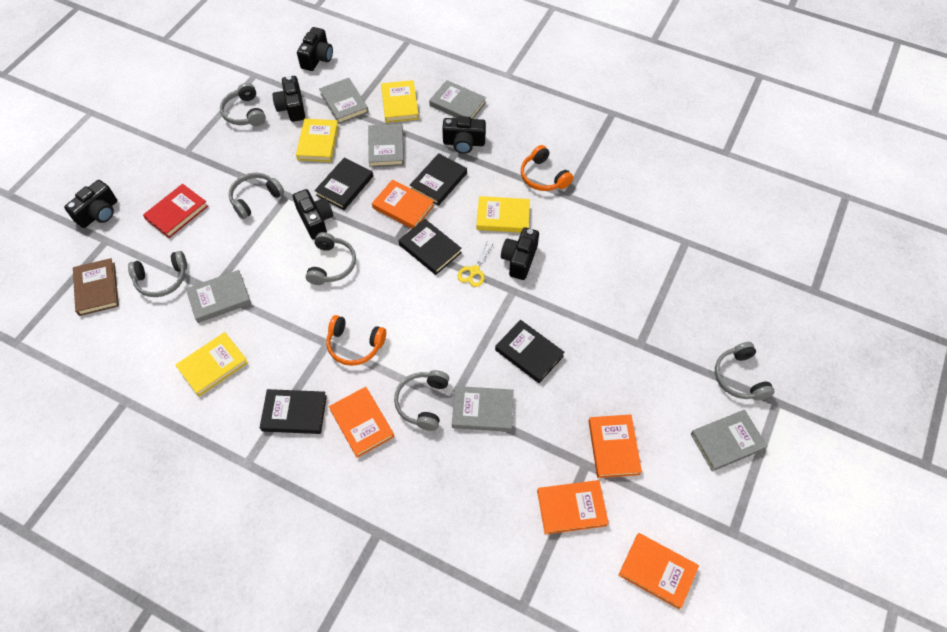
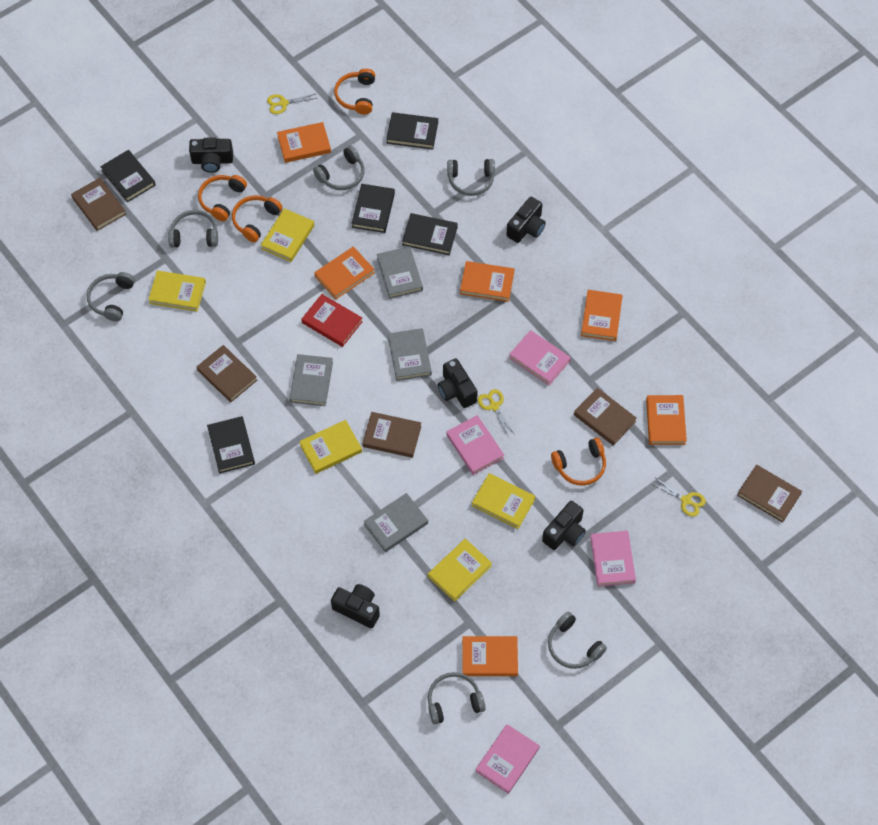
black camera: [64,180,117,228] [272,76,305,122] [293,189,333,240] [297,27,333,71] [442,116,486,154] [501,227,539,280] = 6 -> [189,138,233,173] [331,584,380,628] [438,358,478,408] [506,197,546,243] [542,501,586,550] = 5
brown book: [73,258,119,316] = 1 -> [71,178,126,231] [197,345,257,402] [362,412,421,458] [574,388,637,446] [737,465,802,523] = 5
grey book: [186,270,251,323] [319,78,369,124] [368,124,404,167] [429,80,486,119] [452,386,514,432] [691,410,768,472] = 6 -> [289,354,333,406] [364,493,428,552] [377,246,423,299] [388,328,432,381] = 4
orange book: [329,387,394,458] [372,180,434,229] [537,480,609,534] [588,415,642,478] [618,533,699,609] = 5 -> [277,122,331,163] [314,246,374,300] [460,261,514,302] [462,636,518,676] [581,290,623,341] [646,395,687,445] = 6
orange headphones: [327,315,386,366] [521,145,573,191] = 2 -> [198,175,247,221] [232,195,283,242] [334,68,375,115] [551,437,606,485] = 4
pink book: none = 0 -> [446,415,504,475] [475,724,540,794] [509,330,571,386] [590,531,636,587] = 4
yellow book: [175,332,248,397] [296,119,339,162] [381,80,419,123] [476,196,530,233] = 4 -> [148,271,206,312] [261,208,314,262] [299,420,362,474] [428,539,492,602] [472,473,535,529] = 5
yellow scissors: [457,242,494,287] = 1 -> [267,93,318,114] [478,389,514,436] [651,478,706,517] = 3

